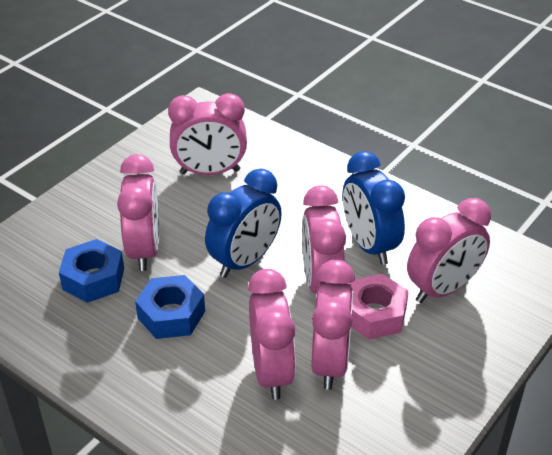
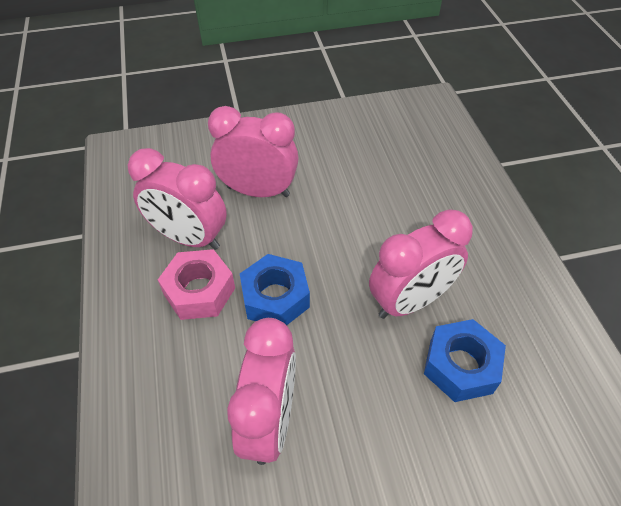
blue clock: [205,169,282,278] [343,151,405,265] = 2 -> none = 0
pink clock: [117,154,159,271] [168,93,247,175] [248,269,296,400] [302,185,346,294] [312,260,355,390] [407,198,491,303] = 6 -> [128,148,227,250] [208,106,299,197] [227,318,296,465] [369,209,473,319] = 4

